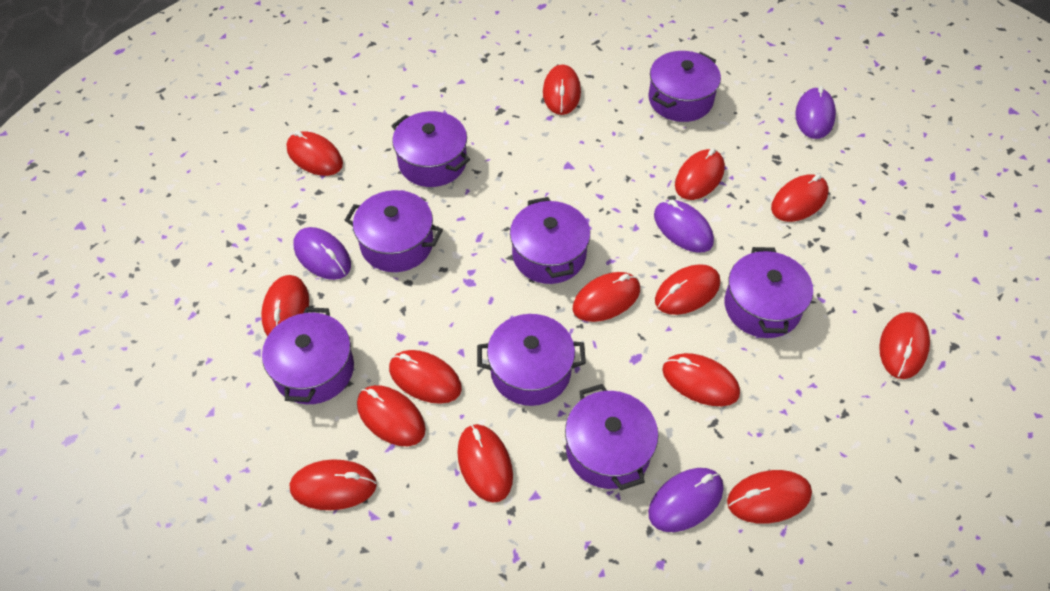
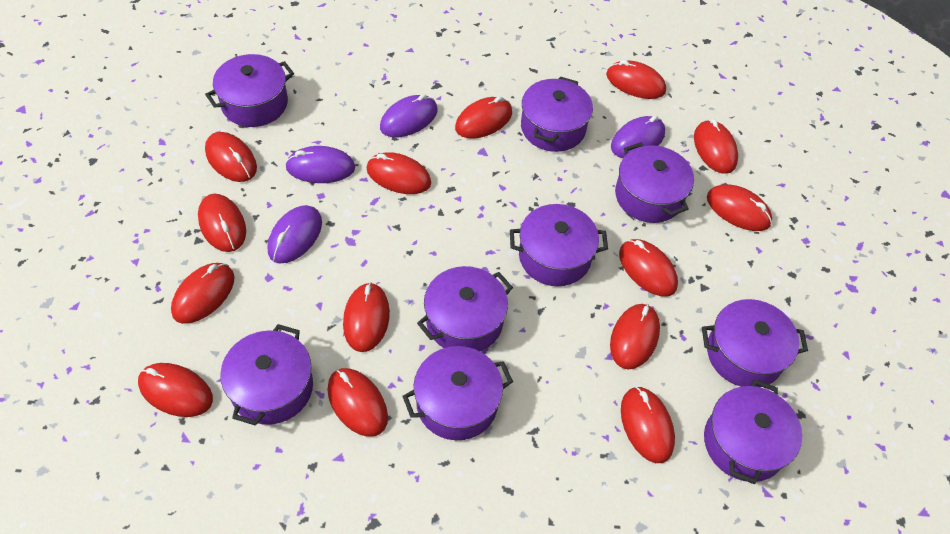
purple pot: [262,307,354,404] [345,190,443,272] [391,111,470,187] [477,314,586,406] [510,197,590,284] [565,384,658,490] [648,51,721,122] [724,247,813,338] = 8 -> [205,54,294,127] [220,324,313,426] [403,346,513,440] [417,266,513,351] [510,204,608,286] [521,76,593,152] [615,142,694,223] [702,299,808,387] [704,379,802,484] = 9

